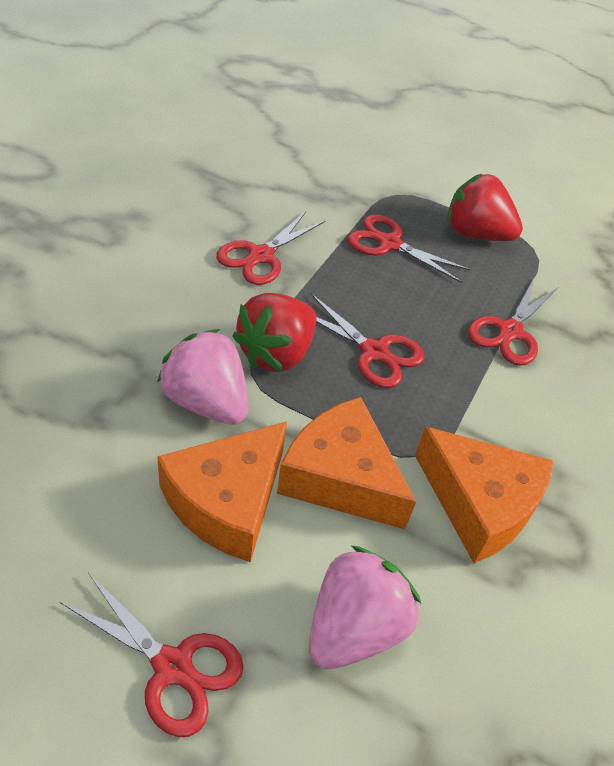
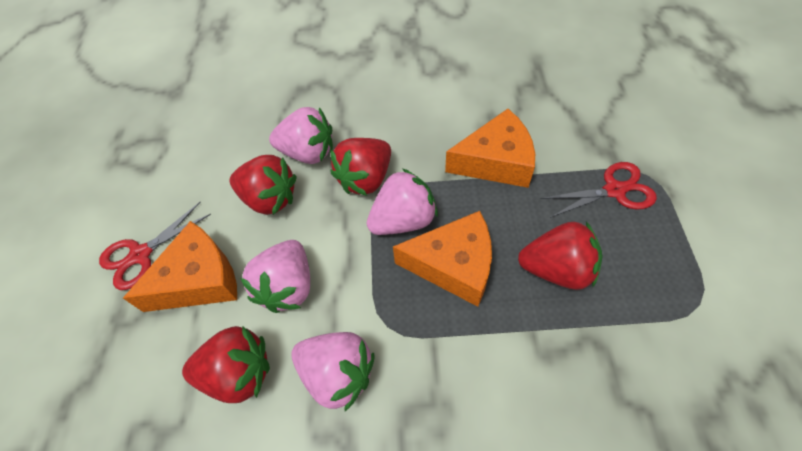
pink strawberry: [157,329,248,425] [309,546,421,670] = 2 -> [240,240,310,313] [269,107,333,164] [291,332,375,411] [367,168,438,235] = 4
red scissors: [60,573,244,737] [216,211,325,285] [311,294,425,388] [347,214,471,283] [468,279,558,366] = 5 -> [99,202,211,290] [541,162,657,218] = 2
red strawberry: [233,293,316,372] [447,173,523,241] = 2 -> [182,326,270,403] [230,155,297,215] [331,138,391,196] [518,222,603,290] = 4

